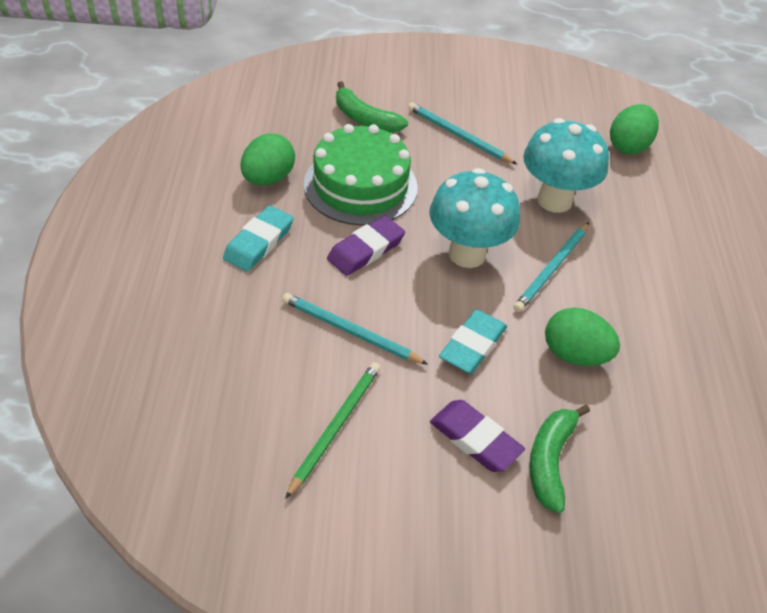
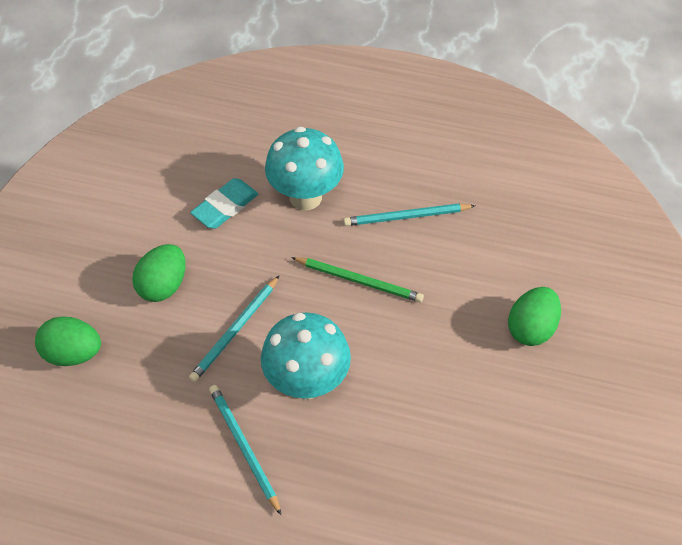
green banana: [336,81,408,133] [529,405,590,513] = 2 -> none = 0
green cake: [304,124,418,226] = 1 -> none = 0
purple eraser: [327,216,405,276] [430,400,525,472] = 2 -> none = 0
turquoise eraser: [223,205,293,272] [439,310,507,374] = 2 -> [190,178,259,229] = 1

